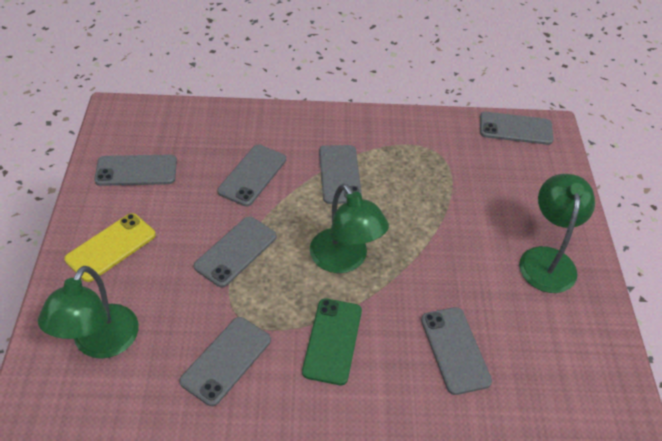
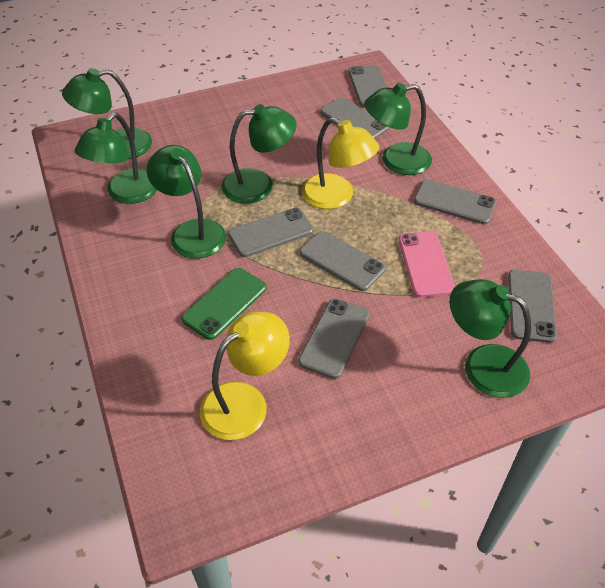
green lamp: [38,266,139,359] [310,183,389,273] [519,174,595,293] = 3 -> [62,68,152,159] [75,113,157,204] [147,145,226,258] [221,104,297,203] [364,83,432,175] [450,279,531,398] = 6
pink phone: none = 0 -> [398,231,455,297] = 1
yellow lamp: none = 0 -> [200,312,290,440] [302,117,379,209] = 2
yellow phone: [65,213,156,282] = 1 -> none = 0

